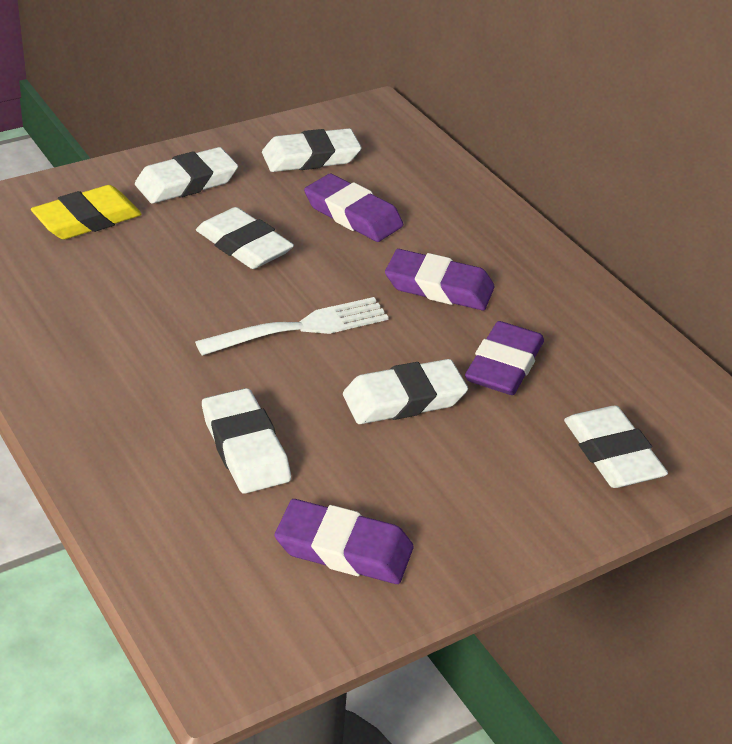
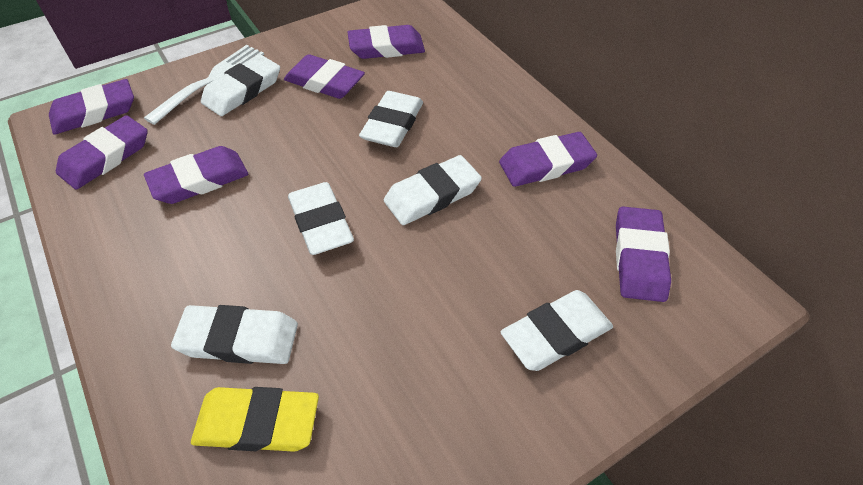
purple eraser: [275,499,414,584] [304,174,403,242] [385,249,495,310] [465,321,544,395] = 4 -> [49,79,134,135] [56,115,148,190] [144,146,248,204] [284,54,365,99] [347,25,425,59] [499,132,597,187] [616,207,671,302] = 7

